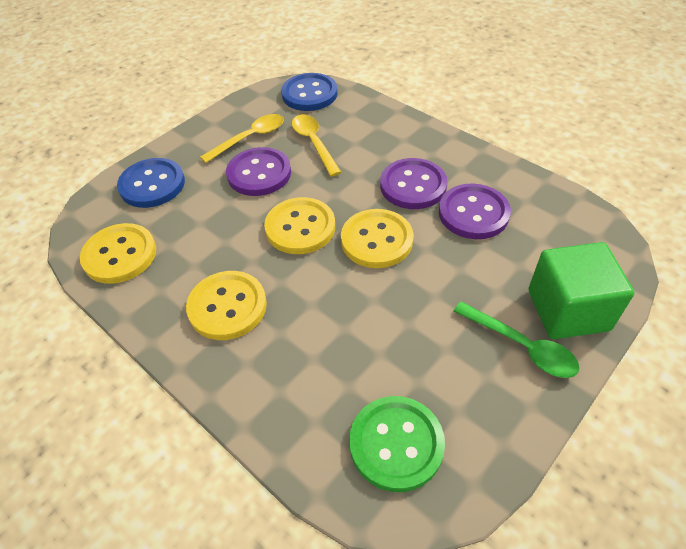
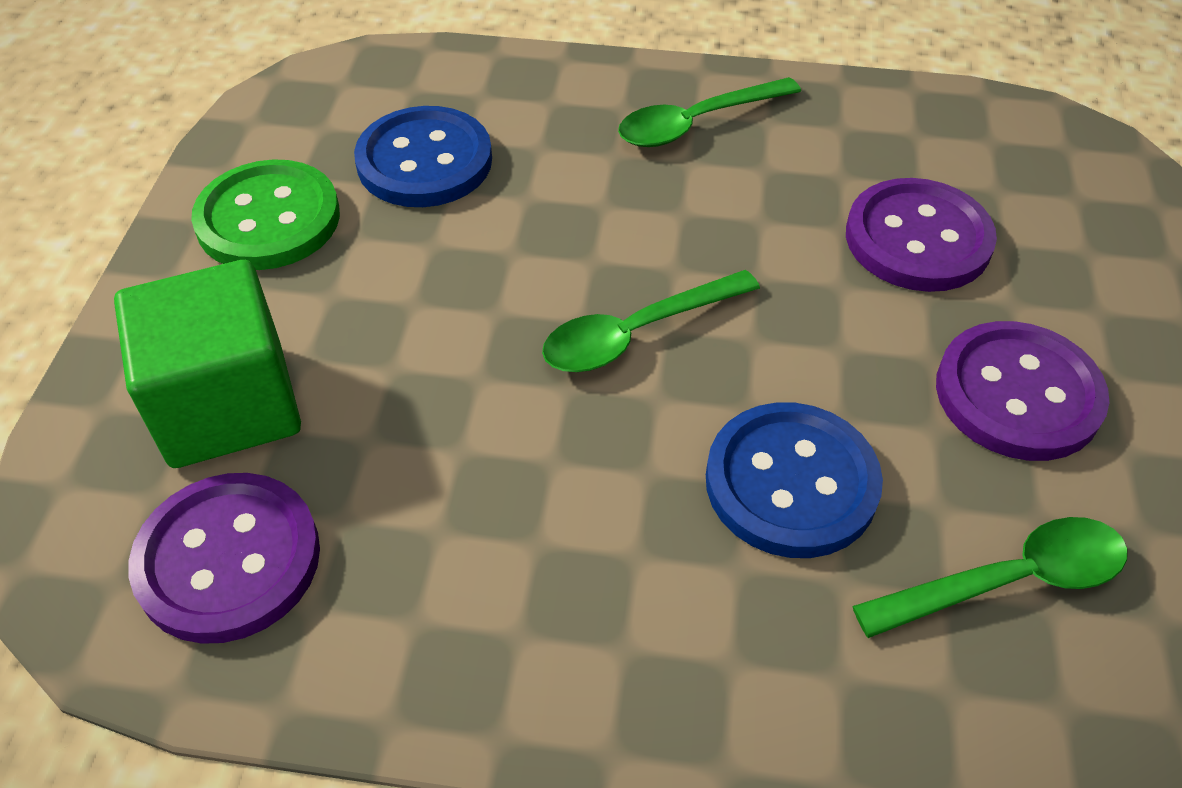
green spoon: [453,301,579,378] = 1 -> [542,270,760,372] [618,77,801,147] [852,517,1128,638] = 3
yellow button: [80,223,156,284] [186,271,267,340] [264,197,335,254] [341,209,414,268] = 4 -> none = 0
yellow spoon: [200,114,284,163] [292,114,341,177] = 2 -> none = 0

